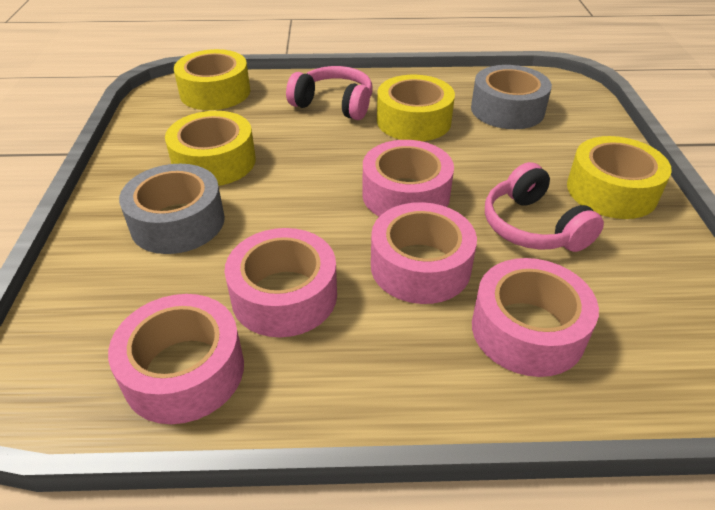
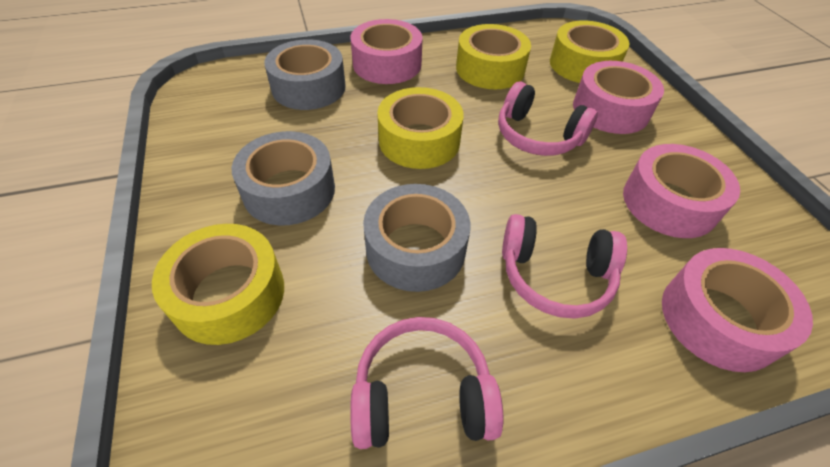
grey tape: [119,164,225,254] [471,65,552,129] = 2 -> [232,131,335,226] [264,40,346,110] [363,184,470,292] = 3
pink headphones: [286,66,372,120] [485,162,604,252] = 2 -> [350,317,504,449] [498,82,598,156] [502,214,627,319] = 3
pink tape: [108,294,244,424] [225,228,337,337] [362,140,454,217] [371,202,477,304] [472,258,599,377] = 5 -> [351,19,423,84] [573,61,664,134] [623,144,740,238] [662,248,813,372] = 4

